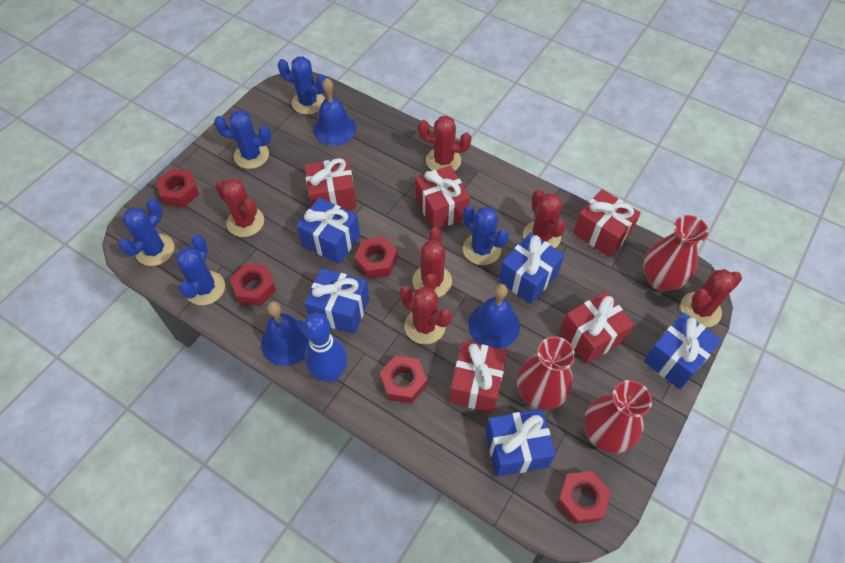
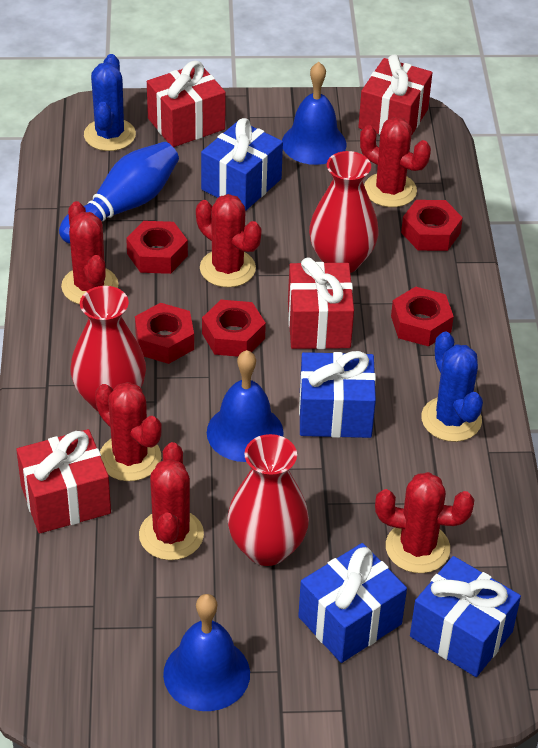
blue cactus: [118,198,174,266] [176,235,225,305] [214,110,271,169] [277,56,326,115] [463,206,509,265] = 5 -> [84,54,136,151] [421,331,483,442] = 2
blue gift: [296,197,360,264] [305,268,369,334] [486,409,556,477] [499,232,564,304] [644,312,722,389] = 5 -> [201,118,283,210] [298,543,407,663] [299,351,376,438] [410,556,521,677] = 4
red gift: [304,158,357,210] [415,165,470,229] [450,341,507,413] [560,291,634,364] [573,189,641,257] = 5 -> [16,429,111,534] [147,61,226,147] [288,258,354,349] [358,54,432,135] = 4

